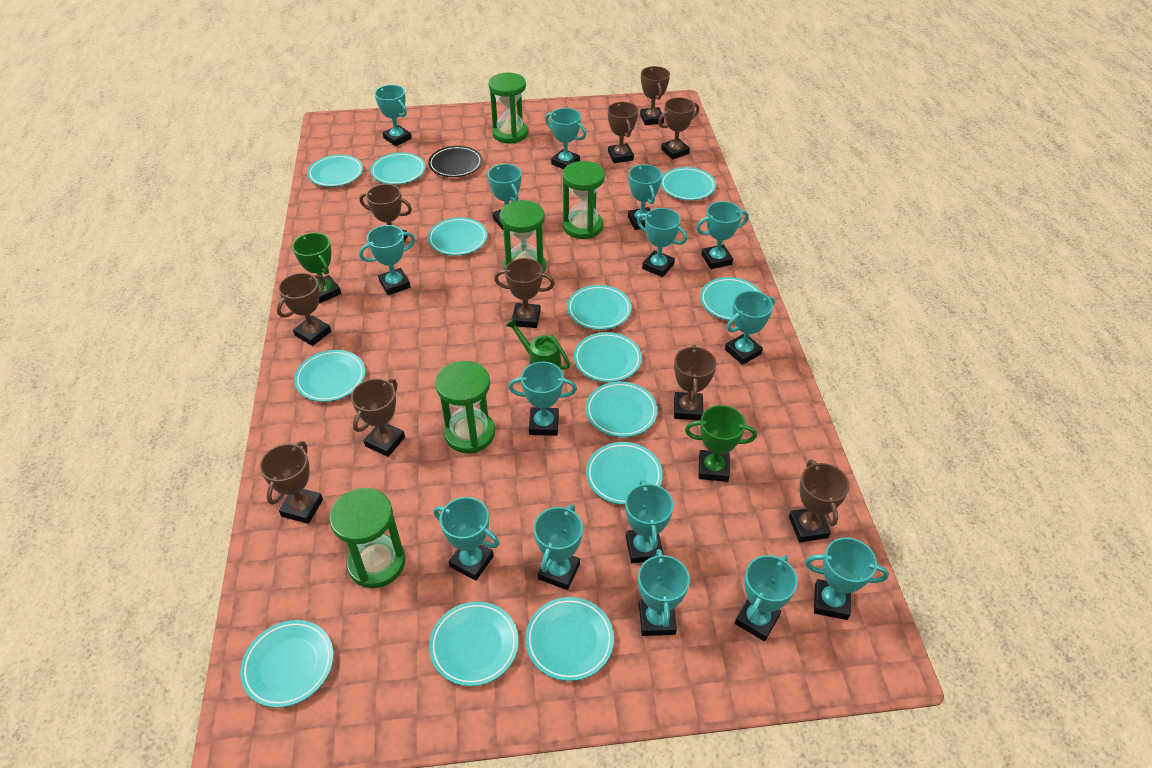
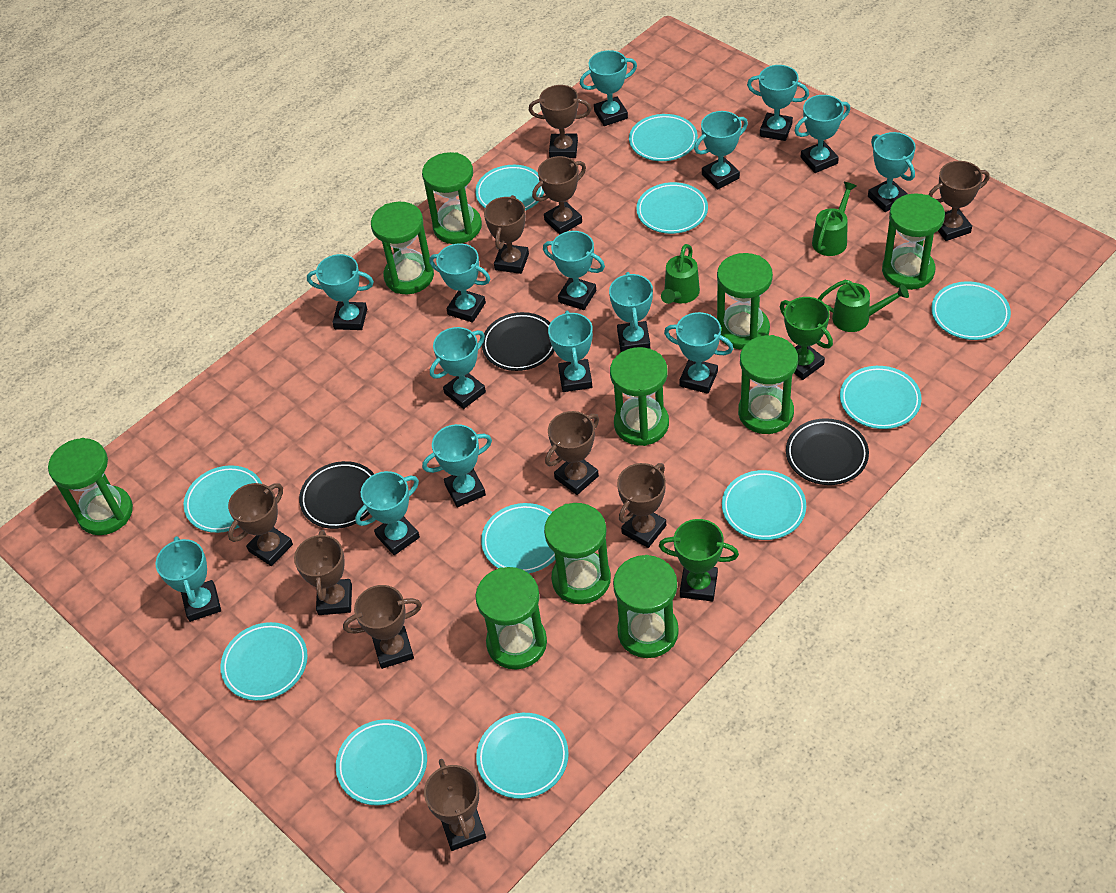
black plate: [428,146,482,177] = 1 -> [299,461,374,529] [482,312,554,371] [786,418,869,485] = 3
green hourglass: [329,488,405,588] [435,361,495,453] [488,73,528,143] [500,200,546,273] [563,161,605,239] = 5 -> [48,438,133,535] [371,202,434,294] [422,152,482,244] [475,567,547,670] [544,503,611,604] [610,347,669,446] [613,555,679,658] [717,253,773,350] [738,335,798,434] [882,193,945,290] = 10
green watering can: [505,318,570,369] = 1 -> [661,244,700,304] [812,182,857,256] [818,280,909,332] = 3
turquoise plate: [240,620,334,708] [294,350,365,402] [307,155,363,187] [370,152,425,185] [428,217,487,256] [429,601,519,686] [525,597,614,681] [567,285,632,330] [574,332,642,382] [586,382,658,437] [586,442,663,505] [661,167,716,200] [700,277,762,321] = 13 -> [184,465,262,533] [220,622,308,701] [336,719,427,806] [475,165,544,211] [476,713,569,799] [481,503,555,573] [629,114,698,161] [636,182,708,234] [722,470,806,540] [840,366,922,429] [931,281,1011,340] = 11

